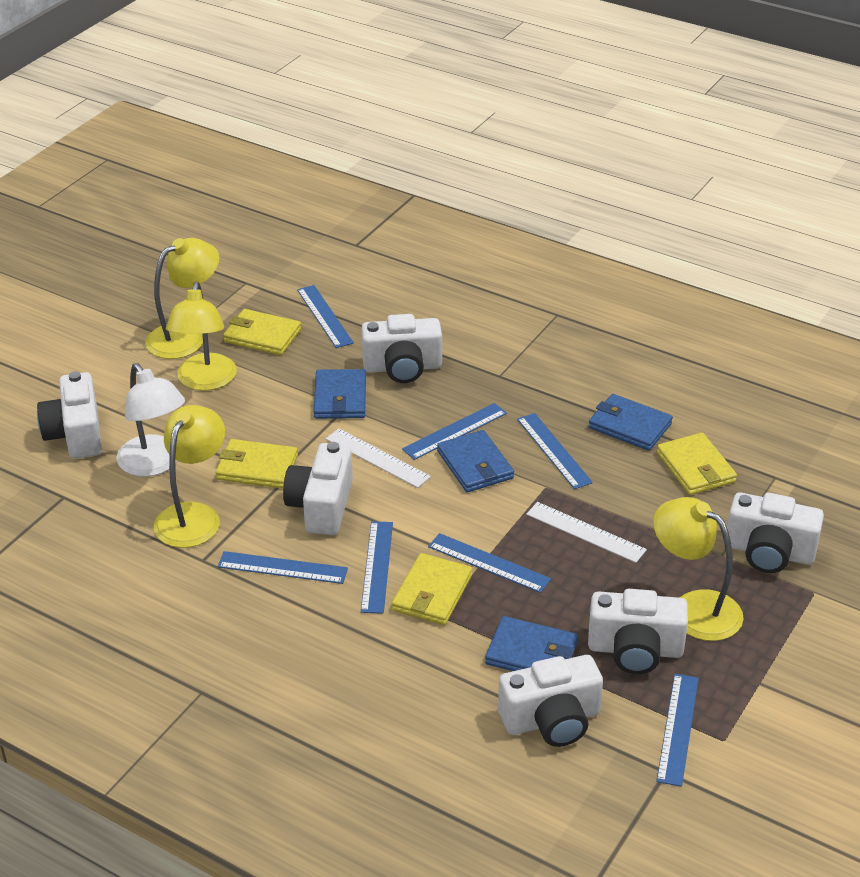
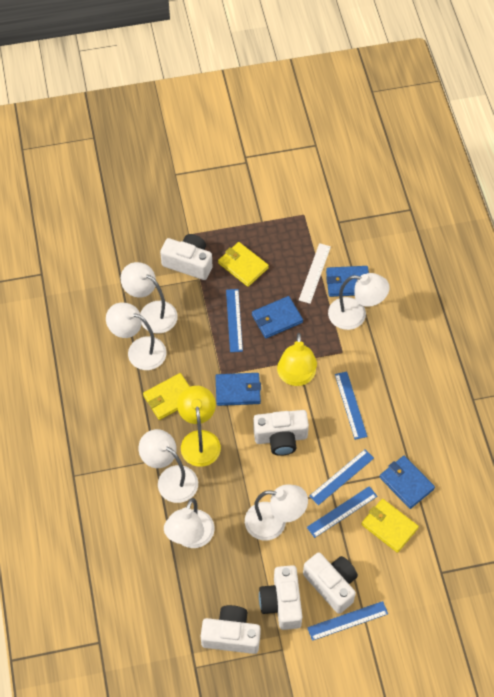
blue ruler: [218,551,348,584] [297,285,354,348] [361,521,393,614] [402,403,507,460] [428,533,551,593] [517,413,593,489] [656,674,699,787] = 7 -> [226,289,243,352] [307,486,377,538] [307,601,388,641] [309,449,374,505] [335,372,368,440] = 5
white camera: [37,371,102,459] [283,442,353,535] [361,314,442,383] [498,655,603,747] [588,589,688,674] [727,492,824,573] = 6 -> [160,234,212,280] [201,605,261,654] [253,410,309,456] [259,565,302,630] [303,552,358,614] = 5
white lamp: [117,363,185,477] = 1 -> [106,303,167,370] [121,262,178,333] [138,429,198,503] [164,498,215,548] [245,484,308,541] [328,273,390,330] = 6
white ruler: [326,428,431,488] [526,502,647,563] = 2 -> [299,243,331,304] = 1
yellow lamp: [145,238,219,359] [154,405,225,548] [166,282,237,391] [653,497,743,641] = 4 -> [177,386,221,467] [277,333,317,386] = 2
yellow wallet: [215,439,298,489] [223,309,301,355] [392,553,472,625] [657,433,737,495] = 4 -> [143,373,190,420] [218,242,269,287] [361,499,419,553] = 3

